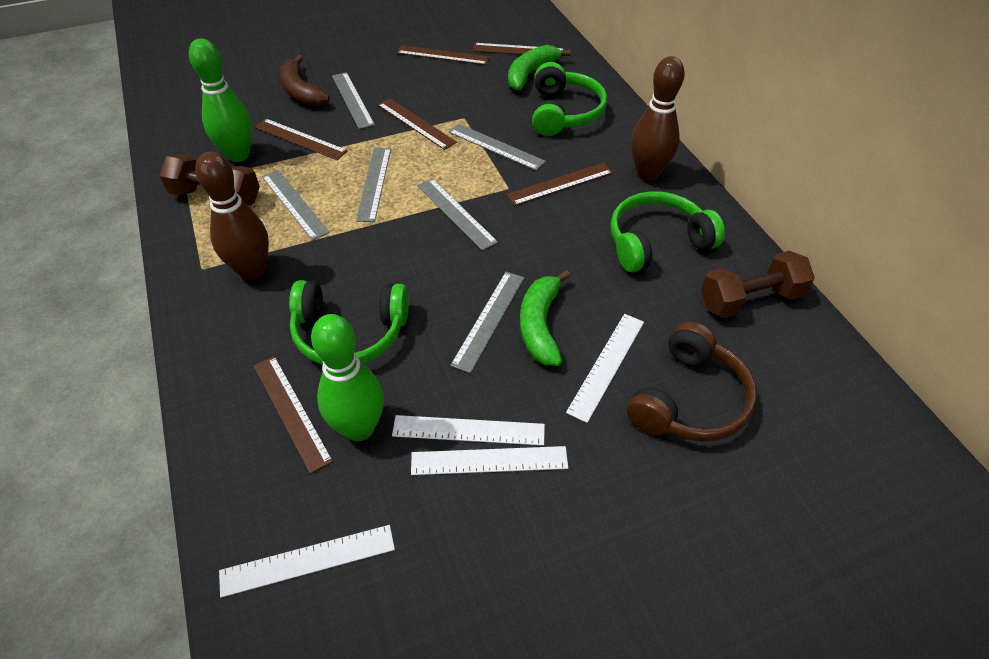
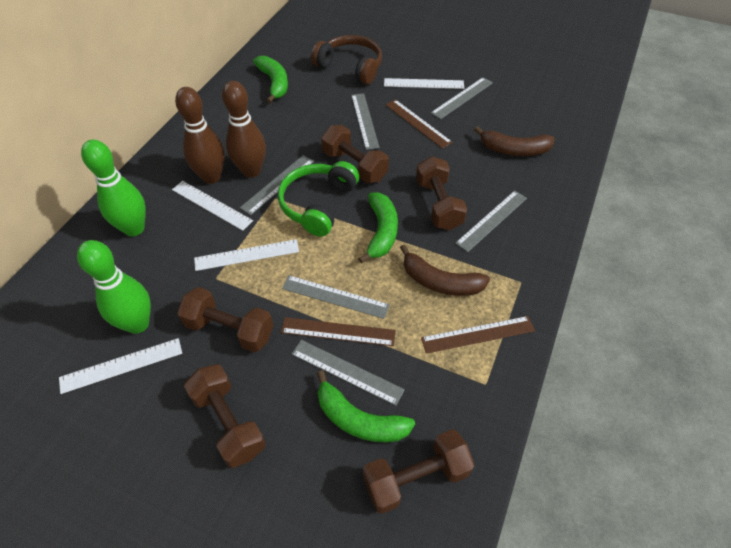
brown banana: [280,55,330,107] = 1 -> [400,244,490,296] [474,126,555,156] = 2
brown dumbbell: [159,154,260,206] [701,251,815,318] = 2 -> [177,287,273,353] [184,364,266,468] [321,125,389,183] [363,429,474,514] [416,156,467,230] = 5
brown ruler: [254,356,333,474] [255,119,348,160] [378,98,457,150] [397,45,490,65] [472,43,565,57] [506,163,613,206] = 6 -> [281,317,396,346] [386,99,453,149] [421,316,535,354] = 3
green banana: [508,45,571,91] [520,270,570,366] = 2 -> [253,56,288,103] [317,370,415,443] [358,192,398,264] = 3
green headphones: [289,280,409,365] [532,62,607,136] [611,191,725,273] = 3 -> [278,161,359,237] = 1

